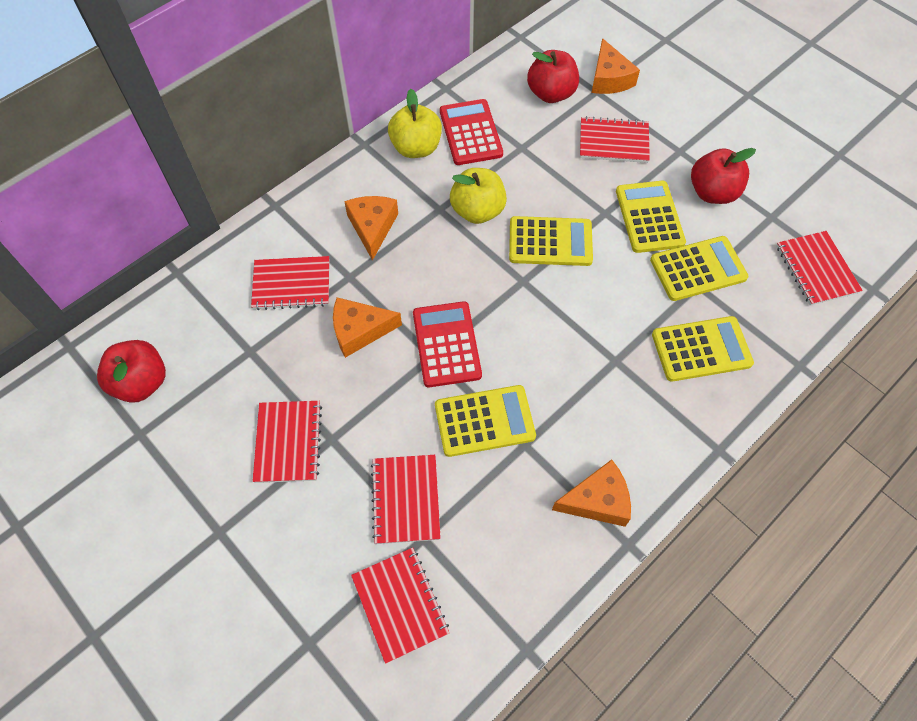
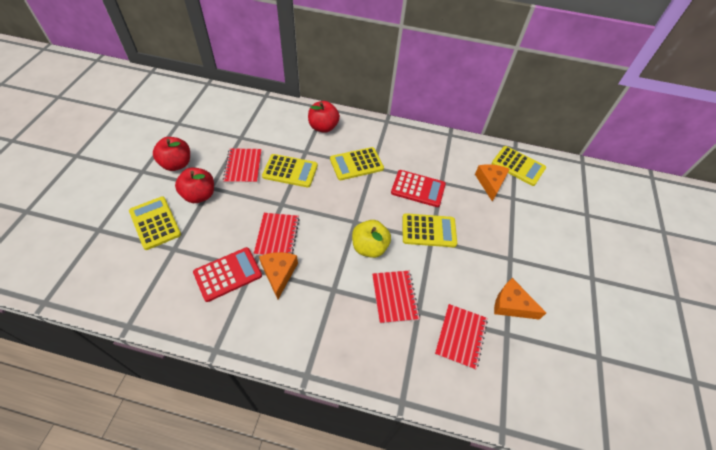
orange cheese: [333,297,402,358] [344,196,398,261] [552,459,631,527] [591,38,640,94] = 4 -> [259,252,298,299] [475,164,510,202] [494,278,546,320] = 3
red notebook: [251,256,329,310] [252,401,322,483] [351,547,449,664] [371,455,441,544] [580,116,650,163] [776,231,863,306] = 6 -> [223,148,262,183] [254,213,300,256] [372,271,420,324] [435,304,488,370] = 4
yellow apple: [388,89,442,158] [450,168,507,224] = 2 -> [352,220,391,258] = 1

